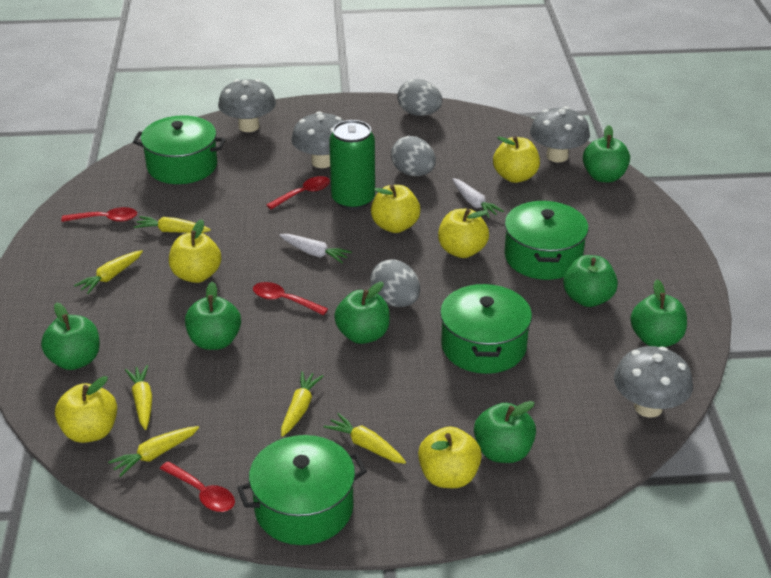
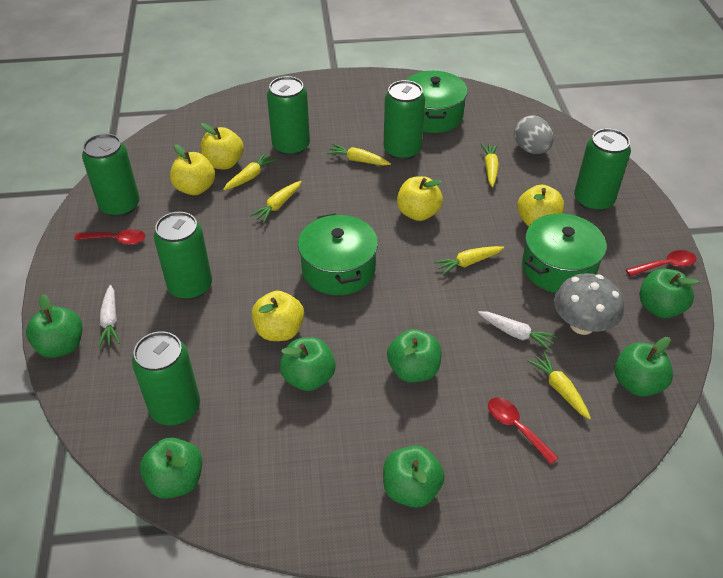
green can: [329,120,375,210] = 1 -> [82,133,140,217] [132,331,200,425] [154,212,212,300] [267,76,310,156] [384,80,425,160] [574,128,631,211] = 6
green pot: [133,116,226,184] [237,435,367,545] [440,284,532,374] [504,201,589,280] = 4 -> [298,213,378,295] [406,71,468,133] [522,214,607,293] = 3
grey egg: [370,259,420,307] [391,136,436,176] [397,79,442,116] = 3 -> [514,115,553,154] = 1
grey mushroom: [218,79,276,132] [291,111,344,168] [530,107,590,162] [614,346,693,418] = 4 -> [554,273,624,335] = 1
red spoon: [61,207,137,222] [160,461,235,512] [253,282,328,315] [266,176,330,210] = 4 -> [74,229,146,245] [488,397,558,465] [626,250,696,276] = 3
yellow apple: [55,376,117,443] [169,219,221,283] [371,185,420,233] [418,426,482,488] [438,209,489,258] [493,136,540,183] = 6 -> [170,144,215,195] [201,123,244,169] [252,291,304,341] [397,176,443,221] [517,185,564,227] = 5

